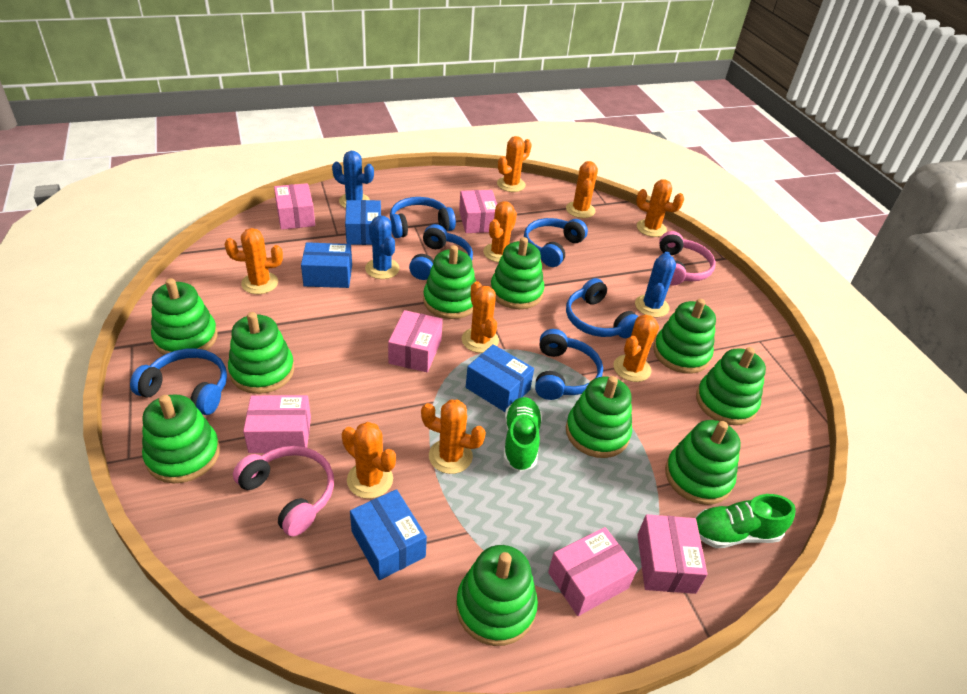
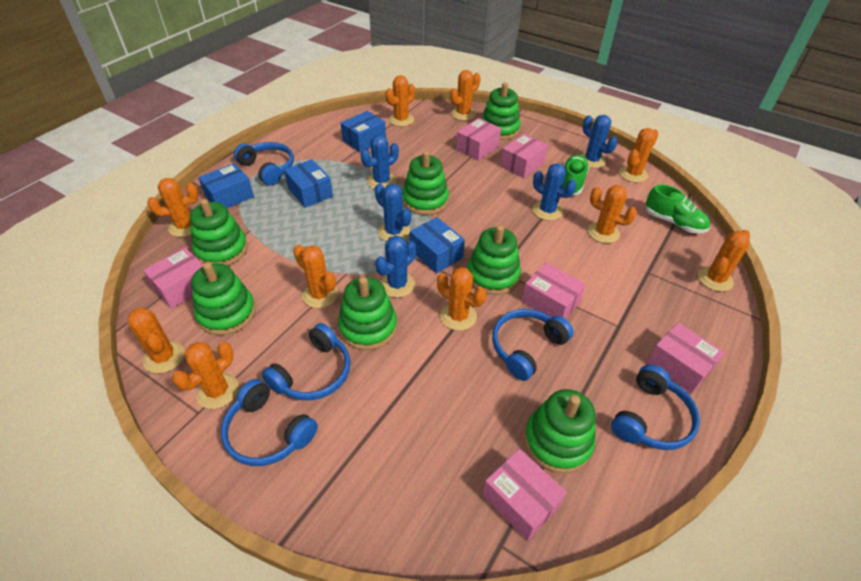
blue cactus: [332,151,374,208] [365,216,400,279] [635,252,676,317] = 3 -> [361,135,399,189] [375,183,411,241] [375,235,416,298] [533,163,577,221] [580,115,617,168] = 5
blue headphones: [130,348,227,415] [390,197,456,238] [409,224,473,280] [524,218,588,267] [535,329,603,400] [566,278,638,338] = 6 -> [221,379,318,466] [234,142,294,186] [262,323,350,400] [492,309,573,381] [611,364,700,450] = 5
green stacking toy: [142,394,220,483] [151,278,217,355] [228,312,294,394] [423,245,476,319] [456,545,538,646] [491,237,544,309] [566,376,632,458] [653,299,716,374] [665,420,741,505] [696,347,766,425] = 10 -> [190,199,248,266] [191,262,256,335] [338,277,397,350] [402,151,449,215] [467,225,521,295] [481,82,521,140] [524,389,595,473] = 7
orange cactus: [225,228,283,294] [342,422,396,499] [421,400,486,474] [462,281,499,353] [483,201,517,262] [497,136,532,192] [566,161,598,218] [613,314,659,382] [636,179,684,237] = 9 -> [128,307,184,373] [147,178,199,237] [172,342,239,409] [293,245,338,308] [385,75,415,127] [437,267,486,331] [450,70,481,120] [588,185,637,243] [619,128,659,183] [698,230,750,292] = 10
pink headphones: [233,446,334,536] [659,231,716,285] = 2 -> none = 0

